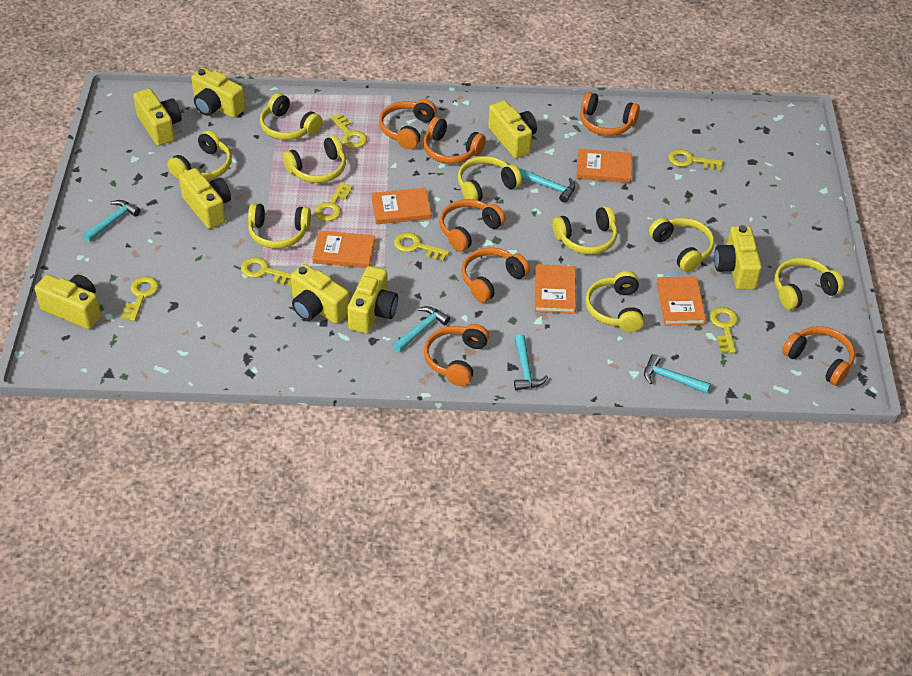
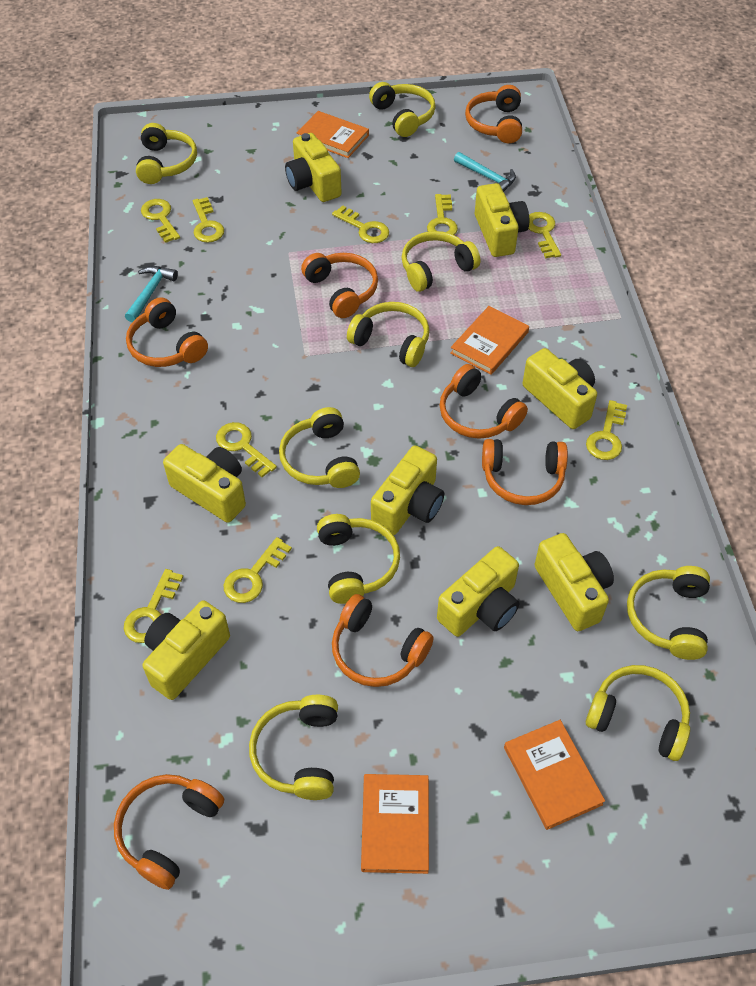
orange book: [312,230,375,268] [371,188,431,224] [535,264,576,314] [576,149,632,183] [656,276,706,325] = 5 -> [297,111,369,158] [361,774,429,874] [450,306,529,375] [504,720,605,830] = 4
turquoise hammer: [83,200,141,242] [393,306,450,352] [514,334,548,390] [519,169,576,203] [644,354,711,393] = 5 -> [125,266,178,322] [454,152,516,192] = 2
yellow key: [121,276,159,321] [241,257,291,286] [315,182,352,221] [331,113,367,148] [394,232,450,261] [668,149,723,171] [709,307,738,353] = 7 -> [124,569,183,643] [141,199,180,243] [193,197,224,243] [216,422,277,477] [223,537,292,603] [332,205,389,243] [427,194,458,235] [528,212,561,258] [586,400,627,460] = 9

